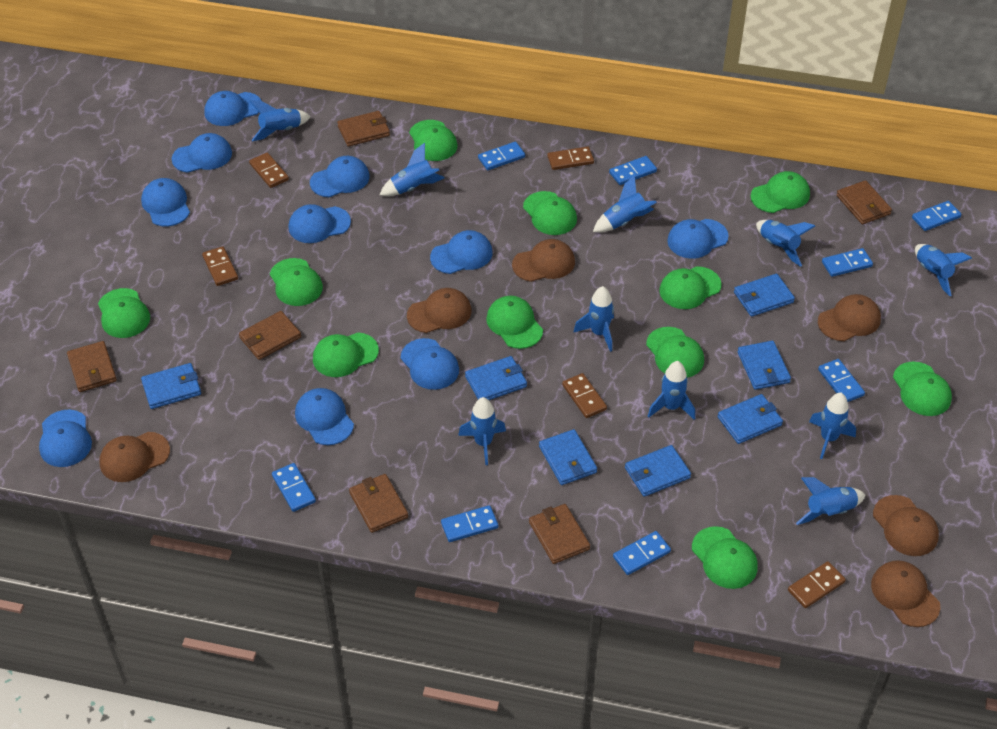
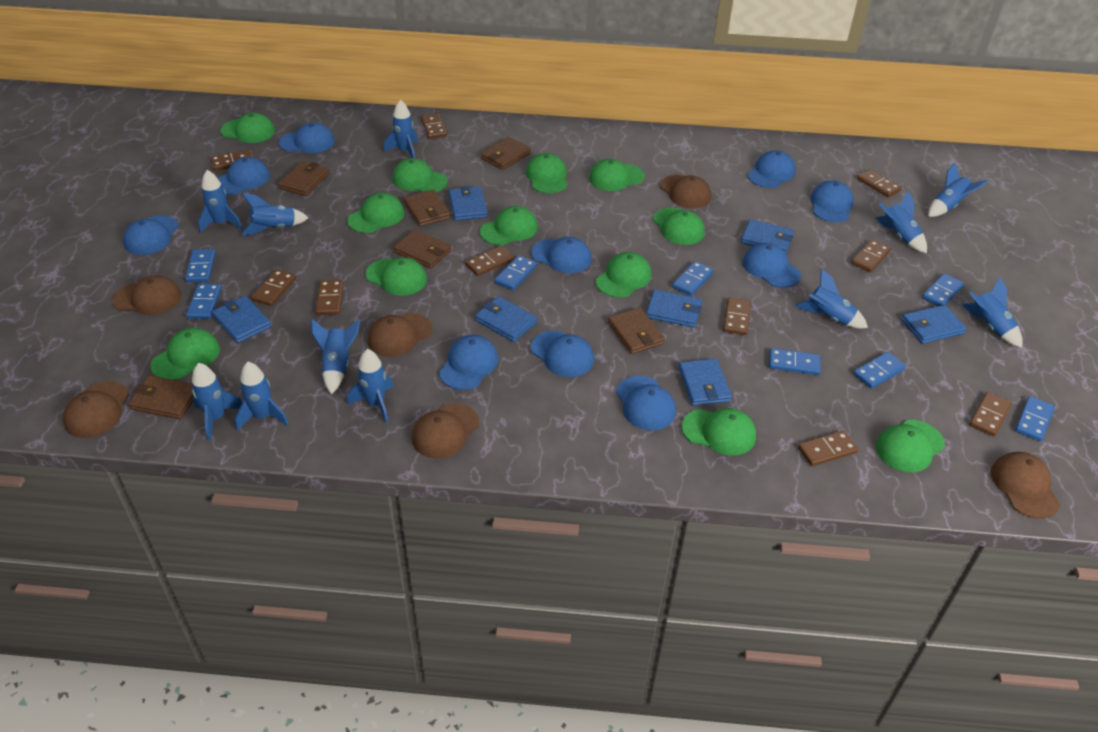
blue rocket: [249,100,311,142] [380,143,445,196] [458,397,506,465] [574,286,614,352] [593,175,657,232] [648,361,695,420] [756,220,815,267] [796,477,865,525] [809,393,856,459] [915,244,972,296] = 10 -> [192,363,242,440] [198,170,242,233] [235,362,289,431] [241,193,308,235] [311,319,360,394] [347,349,394,423] [384,100,418,158] [795,269,868,329] [876,191,927,253] [928,162,988,217] [962,277,1022,348] = 11
brown domino: [202,246,238,286] [249,153,289,188] [547,146,594,170] [562,373,607,418] [788,561,846,608] = 5 -> [210,149,254,171] [251,269,296,306] [315,280,344,315] [421,113,447,139] [465,245,514,276] [723,297,751,335] [798,431,858,466] [851,240,891,272] [857,169,902,197] [970,392,1012,436] = 10
green cap: [98,288,150,338] [270,258,323,306] [313,332,379,377] [409,120,457,161] [486,296,543,349] [523,191,577,235] [646,327,704,378] [659,266,721,309] [692,526,758,589] [751,171,810,213] [893,362,952,416] = 11 -> [151,328,220,380] [221,113,275,143] [347,193,405,233] [366,257,427,296] [392,158,448,192] [480,206,538,245] [526,153,568,193] [589,159,645,191] [596,252,652,298] [653,208,705,245] [682,408,756,456] [876,420,945,472] = 12

